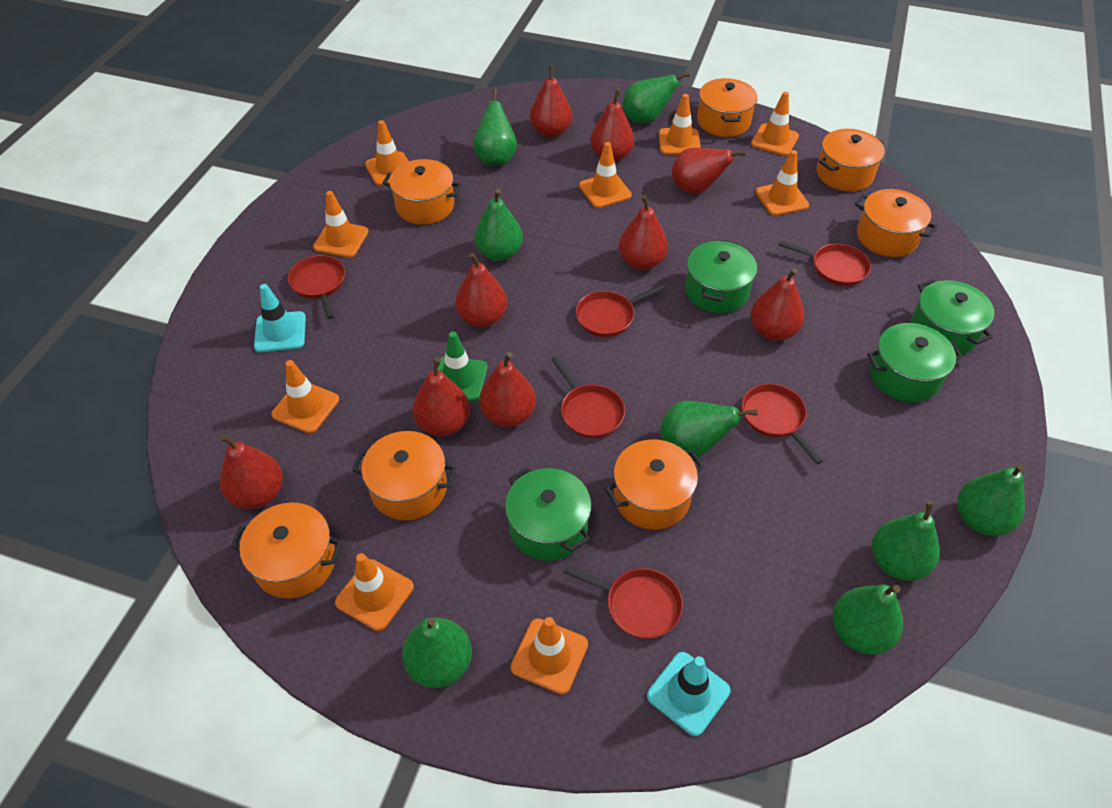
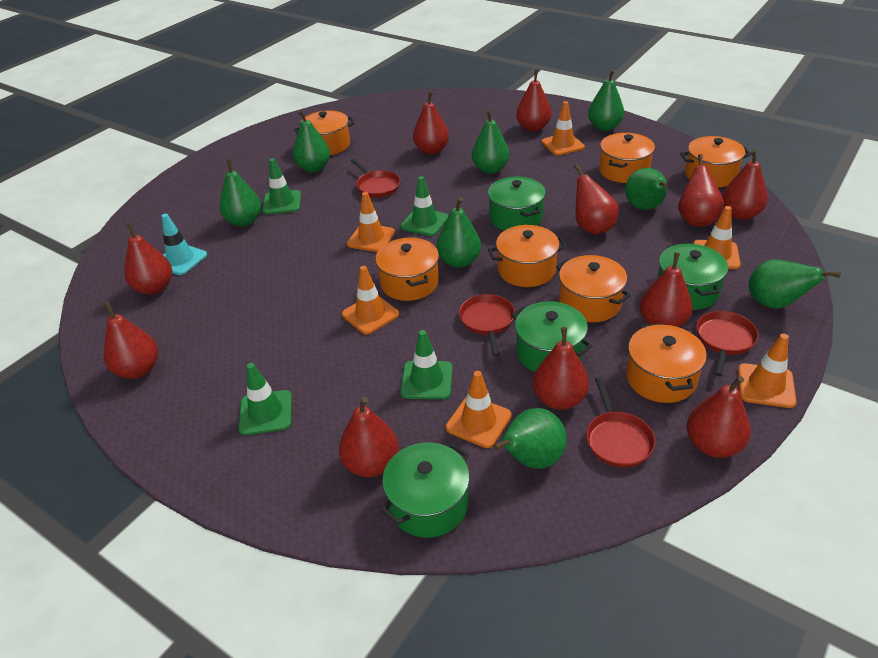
green traffic cone: [438,331,488,401] = 1 -> [238,363,292,435] [262,158,301,214] [400,176,448,236] [400,330,453,399] = 4
orange traffic cone: [271,360,339,434] [313,191,369,258] [335,553,414,631] [365,120,409,186] [511,617,588,695] [579,142,632,208] [659,94,701,155] [751,92,799,156] [756,150,809,216] = 9 -> [342,266,399,335] [347,192,395,252] [446,371,512,448] [541,101,585,156] [693,206,741,269] [738,334,797,408] = 6
red pan: [288,255,345,319] [552,357,625,438] [563,565,683,639] [575,284,665,337] [742,384,823,464] [778,240,871,286] = 6 -> [351,158,400,198] [459,294,515,357] [586,377,655,468] [696,311,759,376] = 4
red pear: [220,434,283,509] [412,358,470,436] [455,253,507,327] [479,352,536,427] [530,65,572,138] [590,89,634,162] [619,195,668,270] [672,148,746,194] [751,268,804,341] = 9 -> [104,302,158,379] [124,223,172,294] [339,397,399,477] [413,91,449,154] [516,69,552,132] [533,327,589,410] [574,164,619,235] [640,252,693,327] [678,154,724,226] [687,376,751,458] [722,149,768,220] = 11
turquoise traffic cone: [254,284,306,352] [647,652,731,736] = 2 -> [162,214,207,275] = 1

